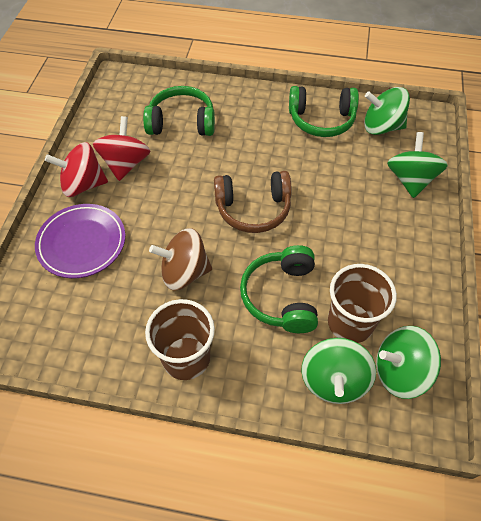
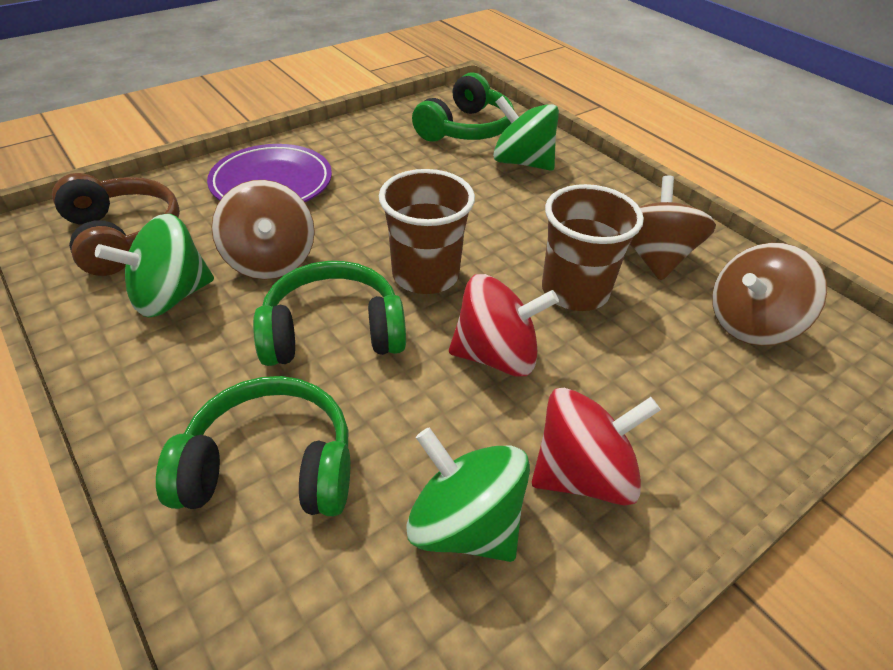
brown spinning top: [149,228,212,291] = 1 -> [211,180,315,280] [630,175,716,281] [712,243,827,346] = 3
green spinning top: [301,338,376,404] [364,87,410,135] [376,326,441,399] [387,132,448,198] = 4 -> [95,214,214,317] [406,427,530,562] [493,96,559,171] = 3

